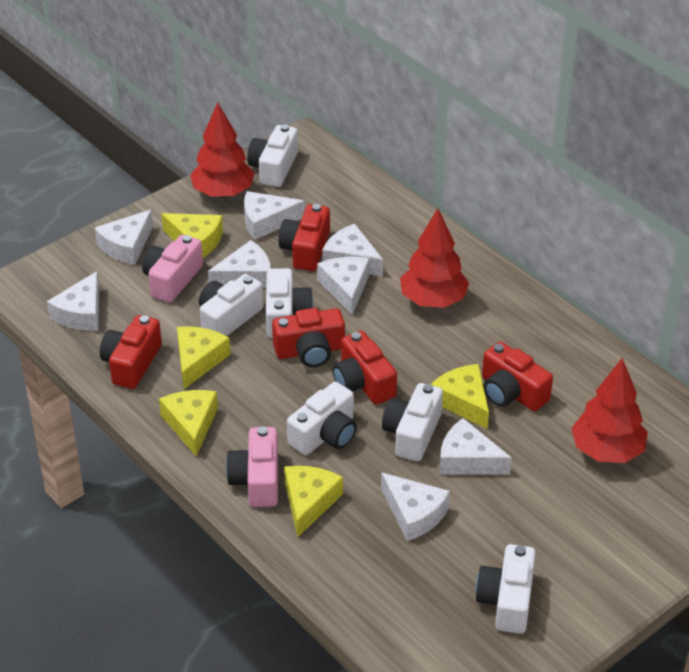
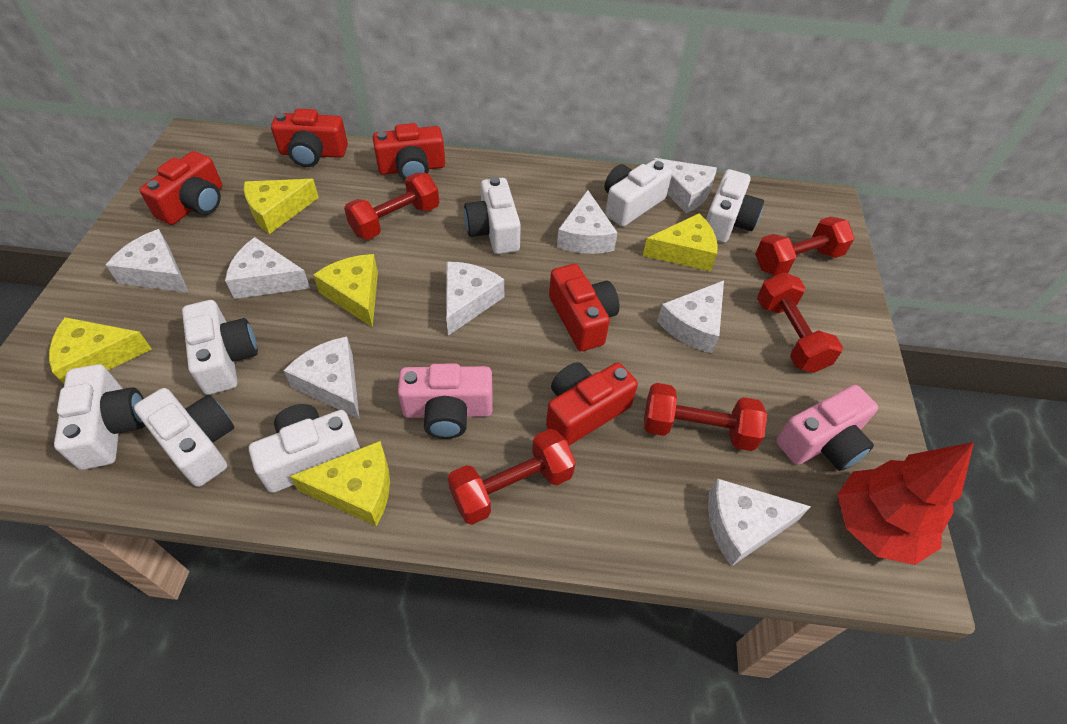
red dumbbell: none = 0 -> [344,172,439,240] [448,429,576,525] [644,383,767,451] [755,216,855,276] [757,272,843,373] = 5
red tree: [190,102,255,198] [400,209,469,308] [571,358,648,463] = 3 -> [837,442,974,565] = 1
white camera: [199,274,264,336] [247,124,298,187] [266,268,313,338] [287,382,357,455] [382,383,443,461] [475,544,536,634] = 6 -> [54,364,145,470] [134,388,234,487] [182,300,258,395] [249,404,360,493] [464,177,521,254] [605,160,672,227] [706,169,764,243] = 7

